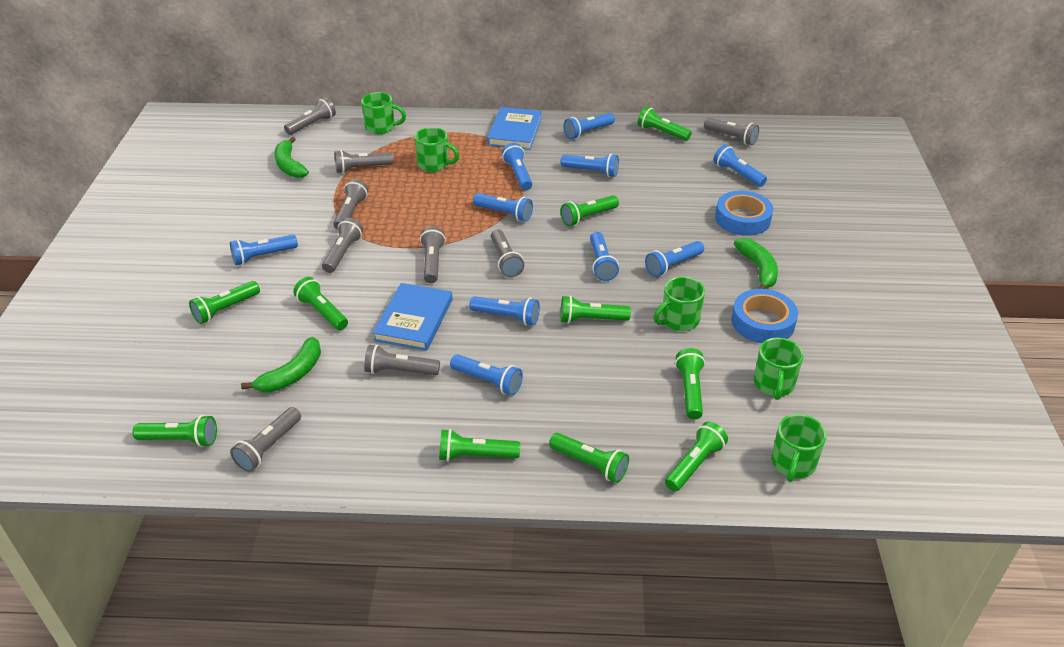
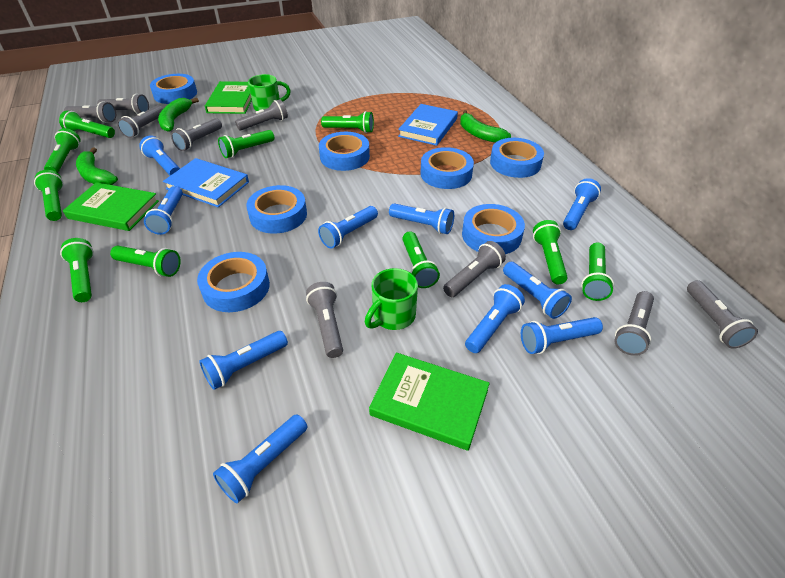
blue tape: [715,191,773,236] [731,289,798,343] = 2 -> [150,74,197,104] [197,252,270,312] [246,185,307,234] [319,132,370,171] [420,147,474,189] [462,204,525,254] [490,138,544,178] = 7
green book: none = 0 -> [63,182,159,231] [205,81,252,114] [369,352,490,451] = 3
green mug: [361,92,406,134] [415,127,460,172] [653,277,705,331] [754,338,804,400] [771,414,826,482] = 5 -> [248,74,291,111] [365,268,418,330] = 2

